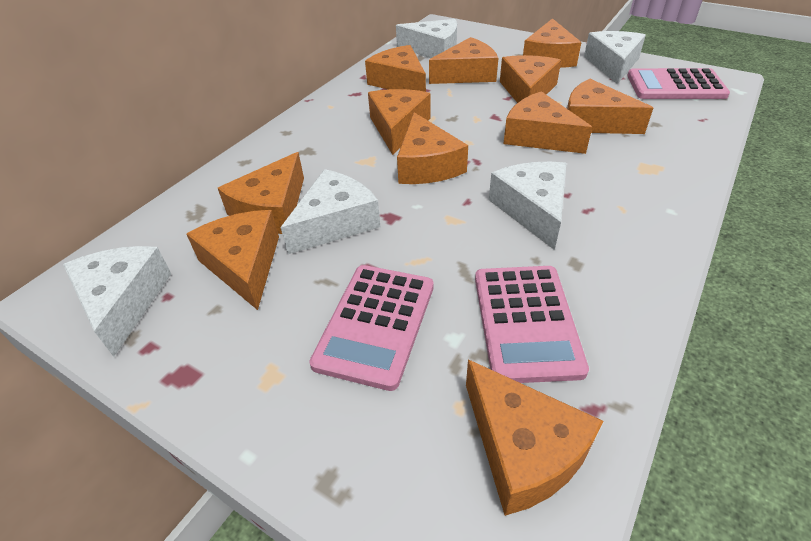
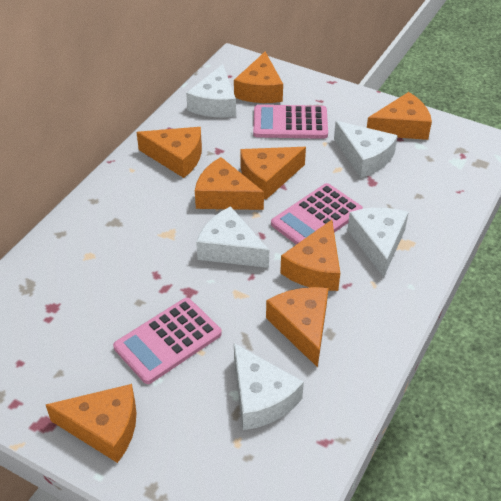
orange cheese: [186,210,279,310] [218,152,304,234] [365,45,426,92] [368,89,431,155] [397,112,468,184] [429,37,498,84] [466,359,603,516] [500,55,561,103] [504,91,592,154] [523,18,582,68] [567,79,653,134] = 11 -> [46,384,136,463] [136,127,202,178] [195,157,264,210] [234,52,283,103] [240,147,306,200] [266,287,329,367] [280,220,340,291] [367,92,432,140] = 8

